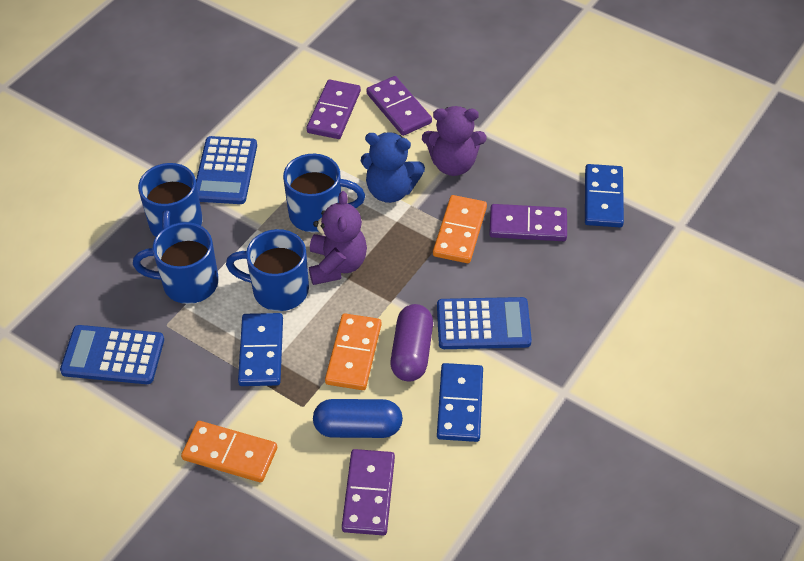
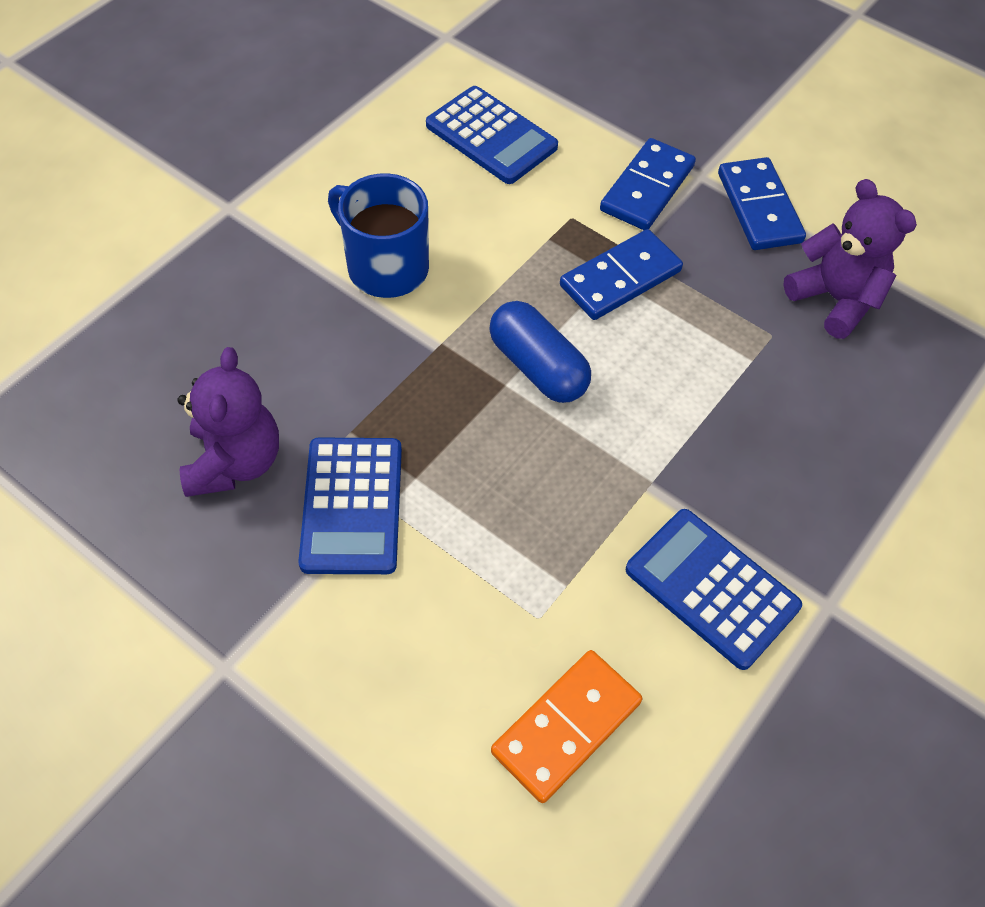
blue mug: [133,222,219,304] [138,163,203,237] [226,229,309,311] [283,154,365,233] = 4 -> [328,173,429,298] = 1
blue teddy bear: [361,132,425,203] = 1 -> none = 0
orange domino: [181,421,277,482] [325,313,381,390] [433,195,487,263] = 3 -> [491,650,642,803] = 1
purple capsule: [390,304,433,381] = 1 -> none = 0
purple domino: [307,80,361,139] [342,449,395,535] [366,76,432,136] [489,204,567,241] = 4 -> none = 0

